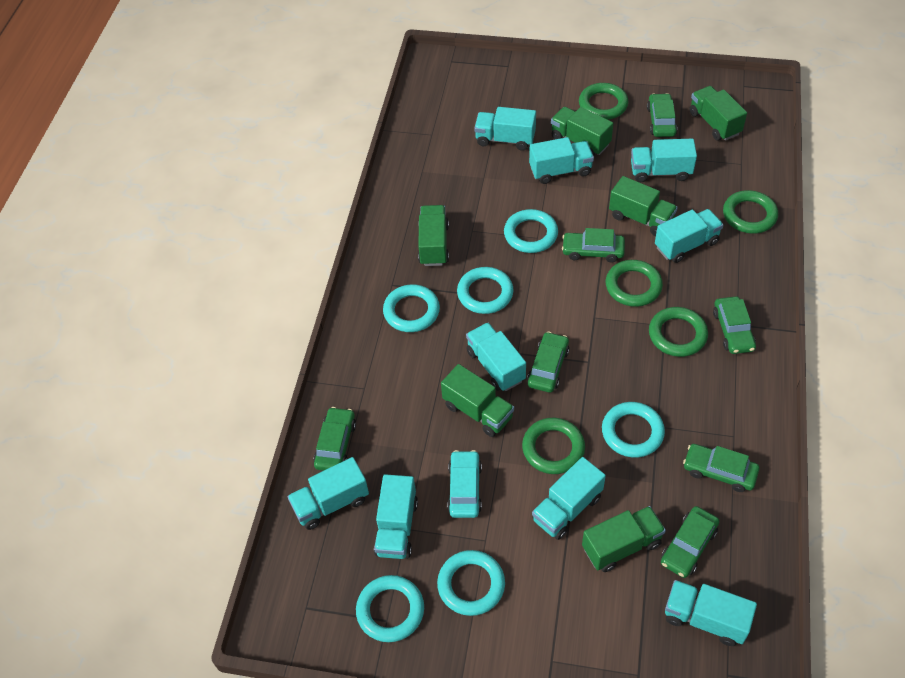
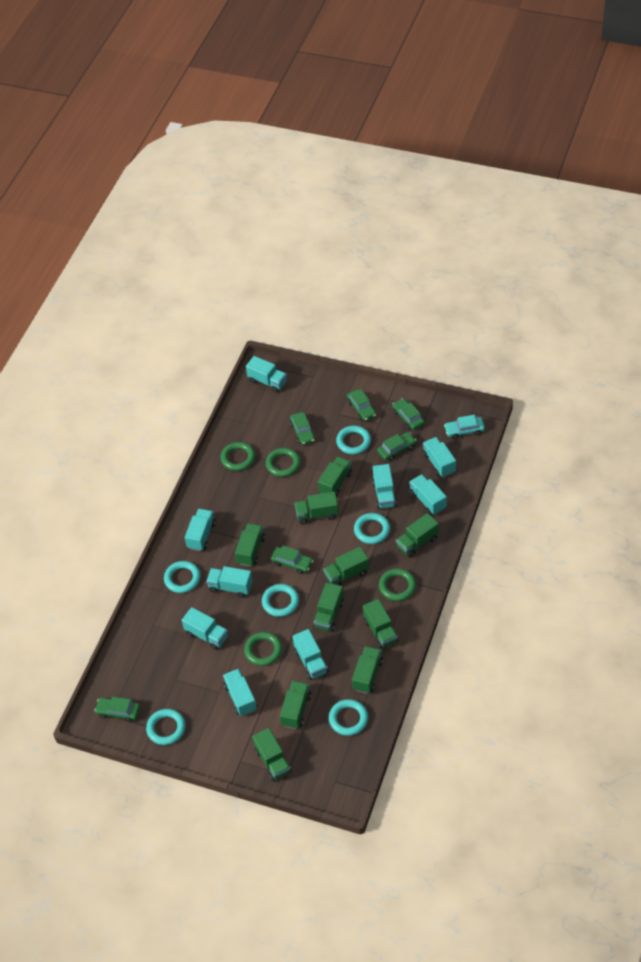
green car: [314,407,356,471] [527,332,569,392] [562,228,625,263] [647,93,678,137] [661,506,720,578] [683,444,760,492] [713,297,756,354] = 7 -> [94,697,140,722] [271,546,314,574] [290,412,316,445] [347,389,377,421] [377,432,417,461] [392,398,425,430] = 6
green ring: [522,418,585,474] [579,83,629,120] [606,260,663,307] [649,307,708,357] [723,190,778,234] = 5 -> [221,442,255,471] [244,632,282,666] [266,448,301,477] [379,568,416,601] = 4
green truck: [418,205,449,266] [441,364,514,437] [551,107,613,156] [582,506,666,572] [609,176,678,236] [689,86,747,141] = 6 -> [235,523,265,567] [253,728,292,781] [280,681,311,729] [295,491,339,524] [313,583,344,632] [318,456,352,497] [323,547,369,586] [352,646,383,694] [363,599,398,649] [396,513,439,558] = 10

